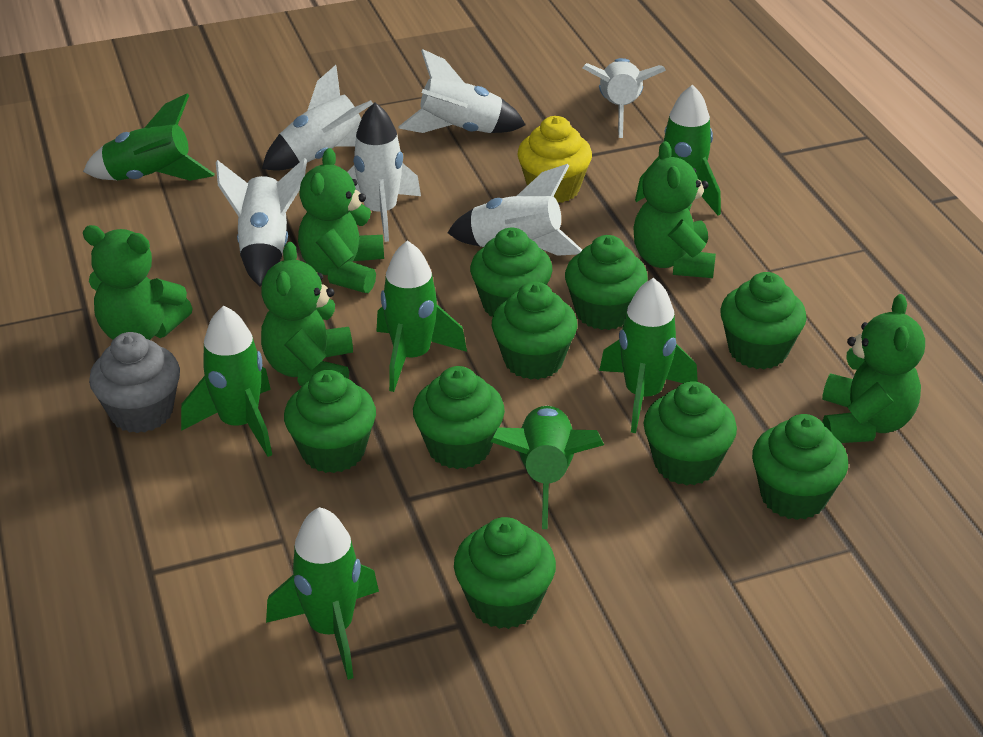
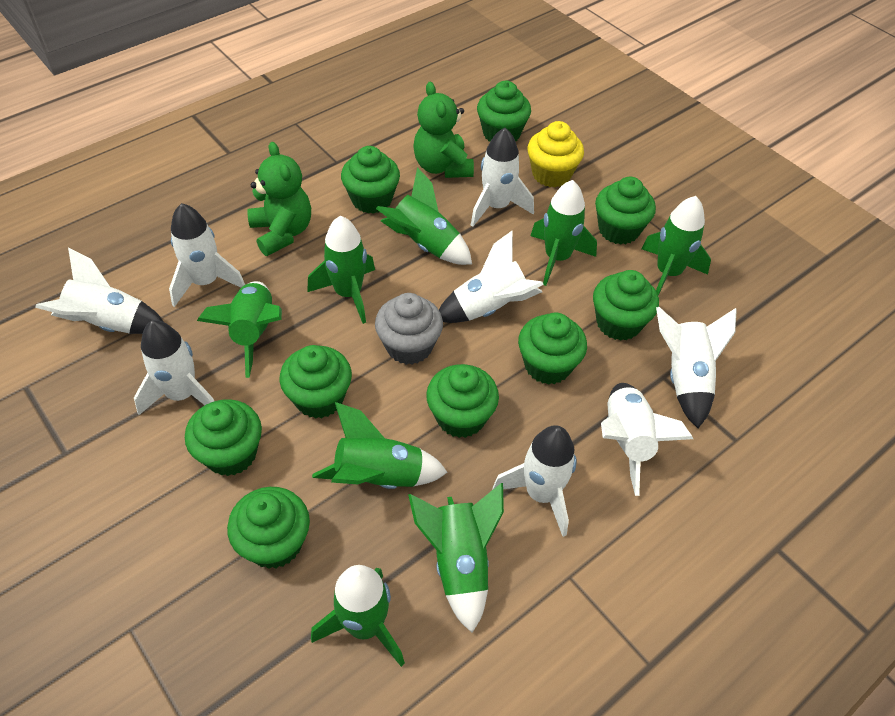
green rocket: [83,93,215,181] [181,306,272,457] [266,507,379,680] [376,240,467,392] [490,406,604,529] [599,278,698,433] [635,85,721,216] = 7 -> [197,281,282,378] [307,216,375,324] [311,565,405,667] [312,402,448,489] [376,167,472,265] [408,483,504,633] [531,180,597,286] [641,196,711,296] = 8
green teddy bear: [83,225,193,340] [261,242,353,386] [298,148,384,293] [633,141,716,278] [822,294,925,443] = 5 -> [247,142,311,256] [413,82,474,178] = 2
white rocket: [216,158,307,287] [262,65,373,171] [347,102,421,242] [399,49,525,133] [447,164,582,256] [583,58,666,138] = 6 -> [35,247,163,334] [134,320,214,415] [169,203,245,307] [439,231,544,323] [471,128,534,227] [493,425,577,537] [601,383,693,496] [656,307,737,428] = 8

